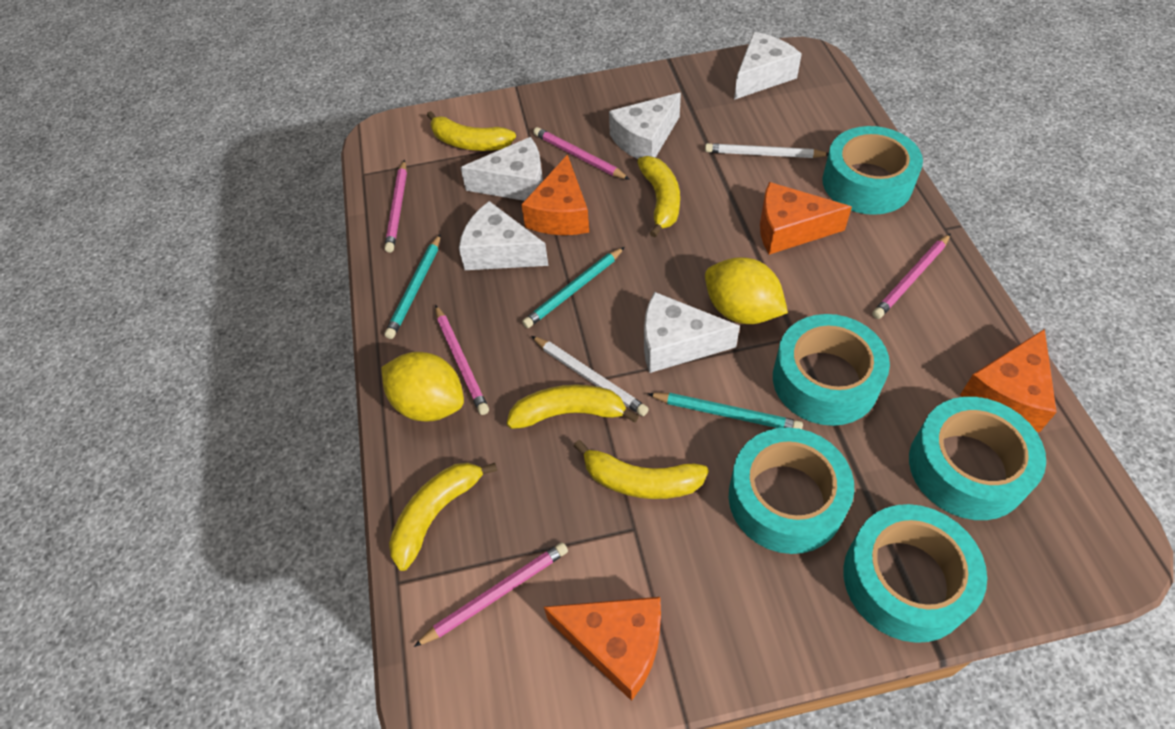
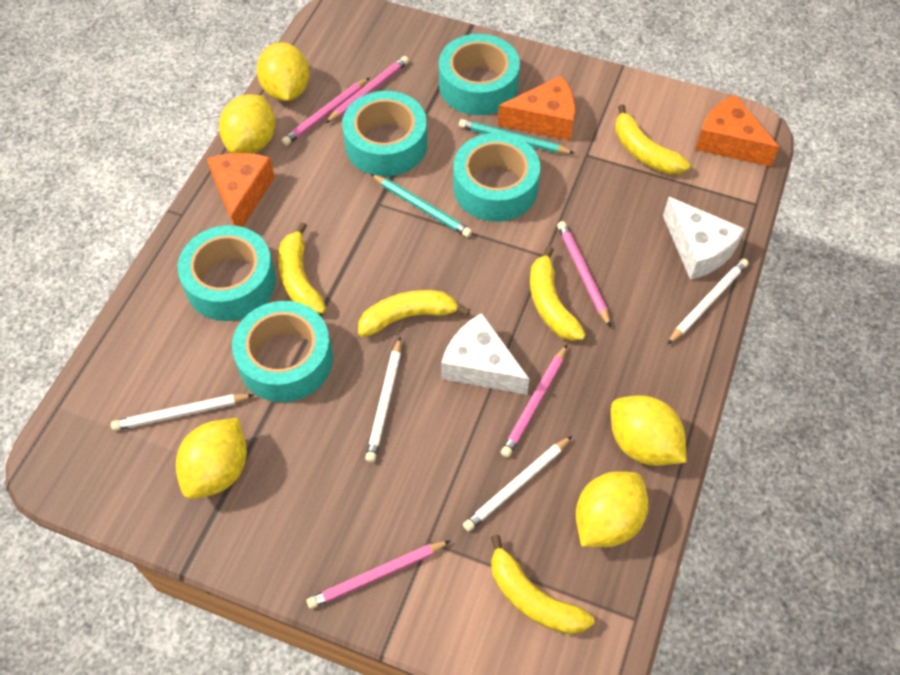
orange cheese: [521,154,589,235] [544,597,661,701] [760,182,852,255] [960,329,1057,432] = 4 -> [207,153,275,227] [498,76,575,141] [695,95,779,167] = 3
turquoise pencil: [385,234,441,339] [522,247,625,328] [648,393,803,429] = 3 -> [371,174,472,237] [459,119,574,154] = 2
white cheese: [459,201,548,270] [460,137,543,201] [609,93,681,159] [644,292,740,373] [734,32,802,100] = 5 -> [441,313,530,395] [663,197,745,280] = 2
white pencil: [531,336,649,416] [705,143,829,158] = 2 -> [111,394,254,431] [365,337,401,462] [463,436,572,532] [667,258,749,345] = 4
yellow lemon: [381,352,464,421] [705,257,788,324] = 2 -> [176,418,247,499] [219,94,275,154] [257,42,310,101] [576,471,649,547] [611,395,687,466] = 5

